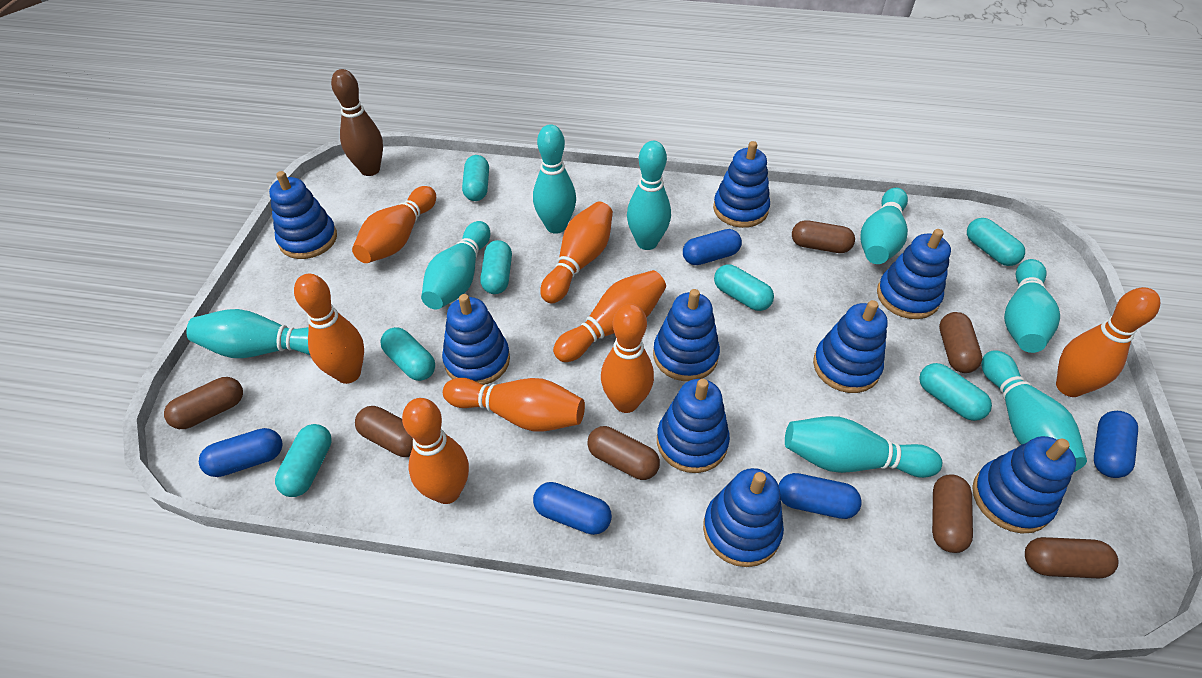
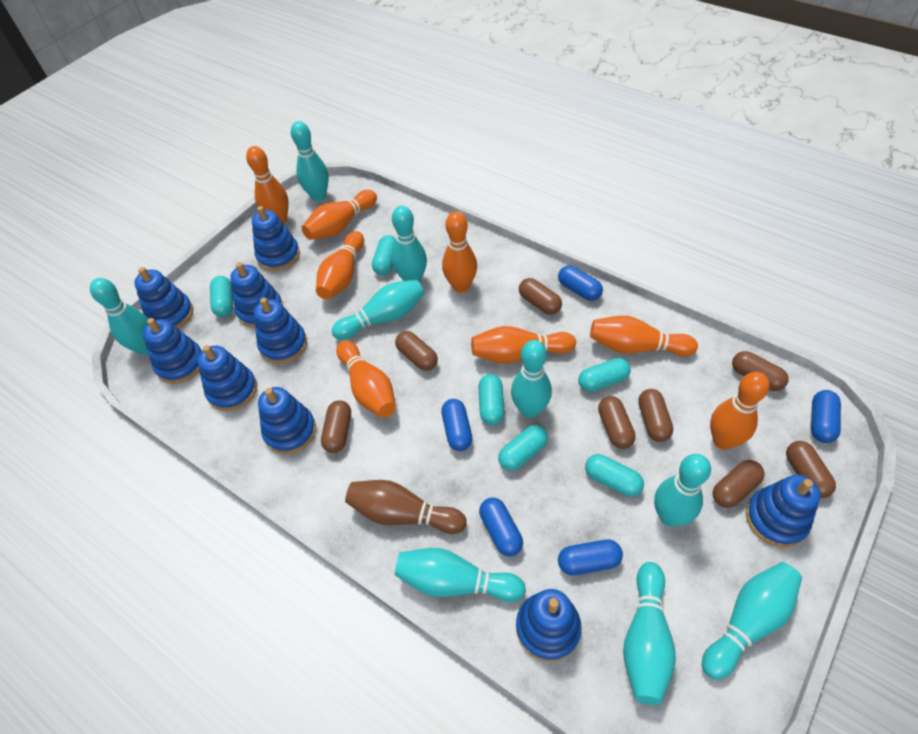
brown capsule: [164,377,243,429] [355,406,413,457] [587,426,660,480] [792,220,855,253] [932,474,973,553] [939,312,982,373] [1025,537,1119,578] = 7 -> [321,400,351,453] [395,331,438,371] [519,278,562,315] [598,396,636,449] [638,389,673,442] [712,460,765,508] [732,351,789,391] [786,441,836,498] = 8
turquoise bowling pin: [186,309,310,358] [421,221,490,310] [533,124,576,234] [627,141,671,250] [785,416,942,478] [860,188,908,264] [982,350,1087,472] [1004,259,1060,353] = 8 -> [90,278,148,355] [291,121,329,201] [332,279,425,340] [392,206,427,283] [395,548,526,602] [511,340,552,418] [623,562,676,705] [654,454,711,526] [702,562,802,680] = 9
turquoise capsule: [275,424,332,497] [380,327,435,381] [462,155,489,201] [480,240,512,294] [714,264,774,311] [919,363,992,421] [967,218,1025,266] = 7 -> [210,276,233,317] [372,235,396,275] [479,374,505,425] [498,425,548,471] [578,358,631,392] [585,454,644,497] = 6

